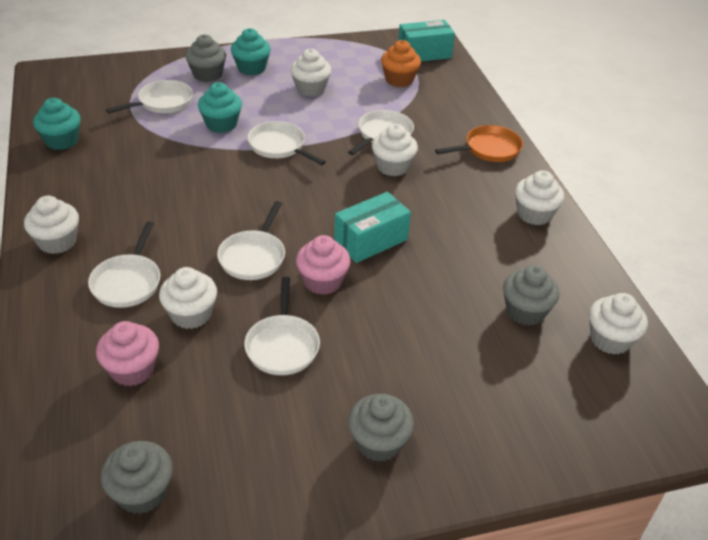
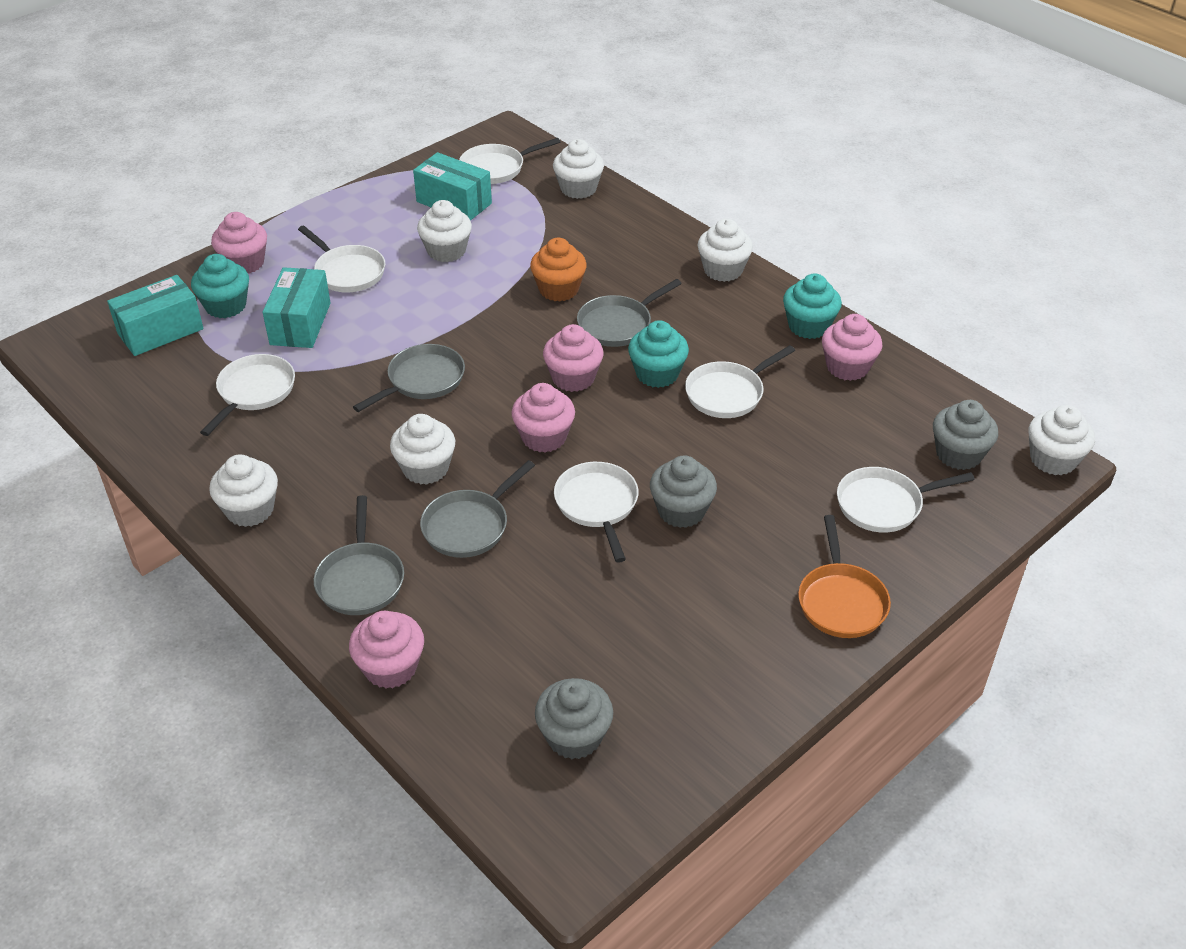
grey cupcake: [101,441,173,514] [185,34,226,82] [348,394,414,462] [503,265,560,326] = 4 -> [535,678,613,759] [650,455,717,528] [933,400,998,470] = 3
grey pan: none = 0 -> [314,495,404,615] [353,344,465,412] [420,460,535,558] [577,279,682,347] = 4
pink cupcake: [96,321,159,386] [296,235,351,295] = 2 -> [211,212,267,273] [349,611,424,689] [511,383,575,453] [543,324,604,392] [822,314,882,381] = 5
turquoise box: [334,192,411,263] [398,20,455,61] = 2 -> [107,275,204,356] [262,267,331,348] [413,152,492,221] = 3

